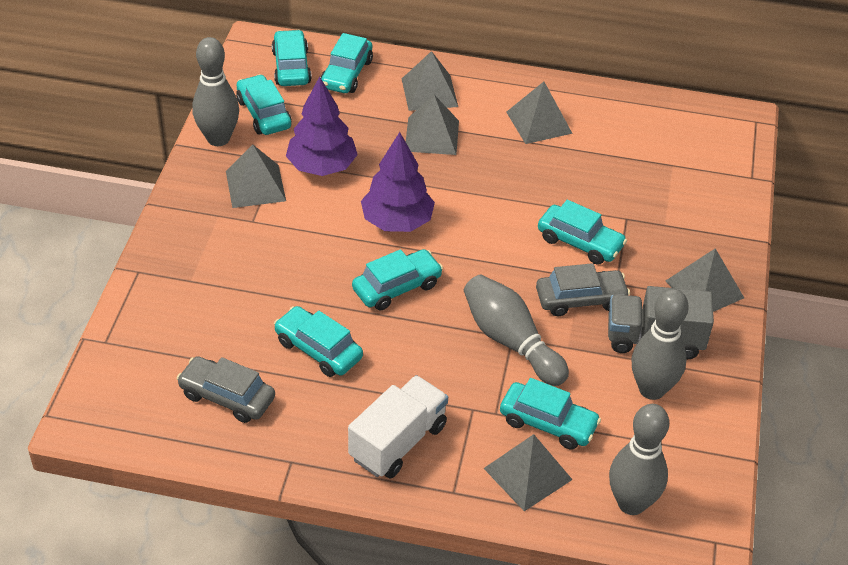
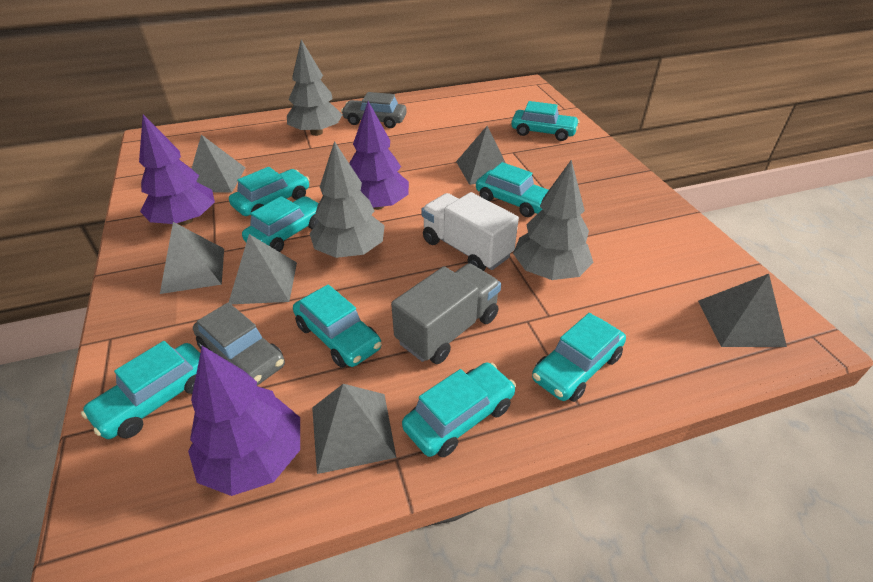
grey bowling pin: [192,37,239,146] [464,274,569,386] [609,404,669,515] [631,288,689,400] = 4 -> none = 0
grey tree: none = 0 -> [287,39,343,136] [309,141,385,258] [513,160,594,280] = 3
purple tree: [286,77,358,176] [361,132,435,232] = 2 -> [139,114,215,225] [188,346,300,496] [349,101,409,210] = 3
turquoise car: [236,74,292,135] [272,30,312,86] [274,306,363,377] [321,33,373,93] [352,249,443,310] [500,378,601,449] [538,200,627,265] = 7 -> [81,341,200,439] [229,167,310,216] [242,196,319,252] [293,285,382,368] [402,363,516,458] [476,162,549,217] [511,101,579,141] [532,313,626,402] = 8

